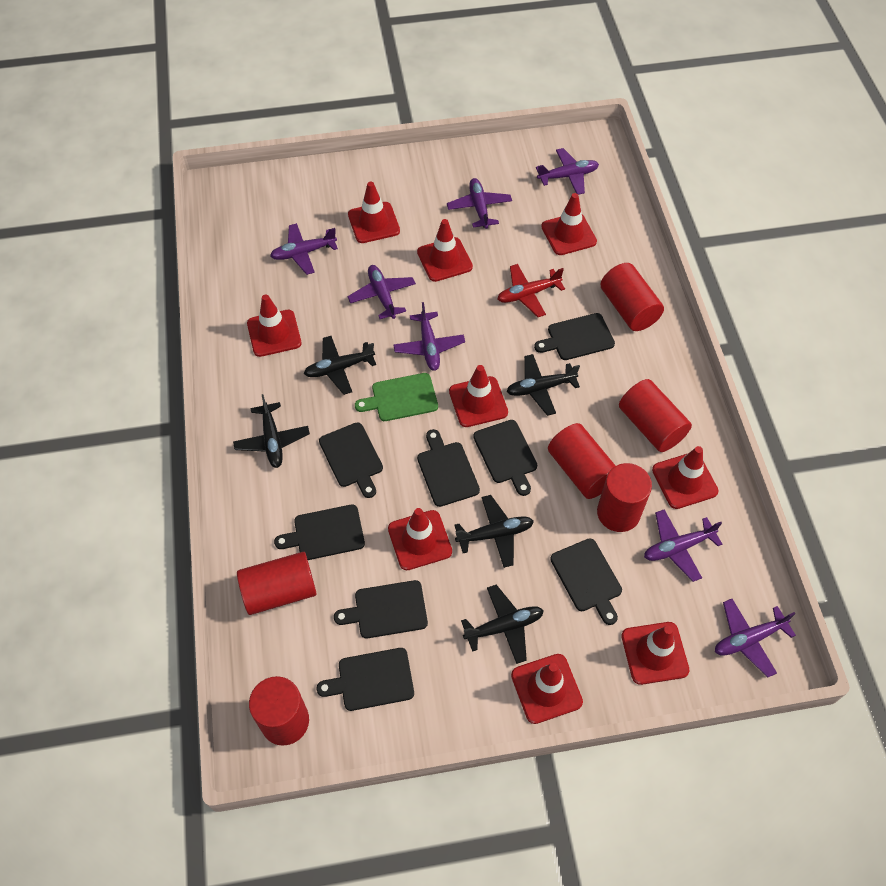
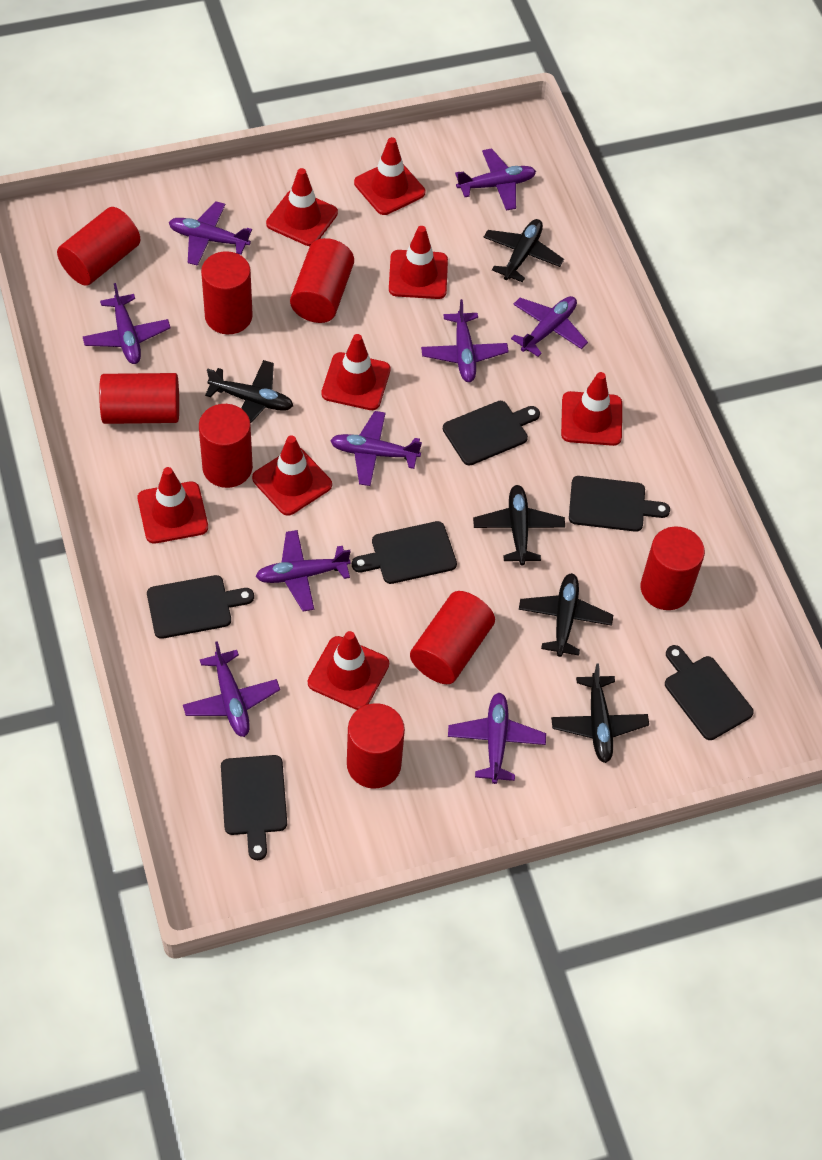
black cutting board: [274,504,365,560] [317,648,414,711] [319,422,383,498] [334,580,428,639] [417,429,480,507] [473,420,537,496] [534,313,615,360] [550,538,622,625] = 8 -> [147,575,254,639] [221,755,287,860] [352,521,457,584] [443,401,540,466] [569,476,670,532] [665,645,754,740] = 6
green cutting board: [355,373,438,421] = 1 -> none = 0
purple plane: [270,223,338,275] [347,265,416,319] [393,302,465,371] [447,178,512,229] [536,148,599,195] [644,509,722,582] [715,599,796,678] = 7 -> [83,283,171,364] [169,201,252,266] [183,641,280,737] [256,530,351,611] [330,411,422,486] [421,299,509,382] [448,693,546,784] [455,148,536,211] [511,296,588,357] = 9
red cylinder: [237,552,317,615] [249,676,309,746] [548,423,616,499] [597,463,652,532] [600,263,664,331] [619,379,692,452] = 6 -> [57,207,141,286] [99,373,179,424] [199,404,253,488] [201,251,253,334] [290,238,354,323] [347,703,405,789] [410,591,495,684] [641,526,705,610] = 8
red plane: [497,264,565,317] = 1 -> none = 0
red traffic cone: [247,294,302,357] [348,181,400,243] [388,508,452,570] [417,219,473,282] [449,365,508,427] [511,654,583,724] [541,193,597,255] [621,622,689,685] [652,446,719,509] = 9 -> [138,467,208,544] [252,435,332,516] [266,168,338,246] [308,631,389,710] [321,334,391,410] [354,137,425,215] [389,226,448,299] [561,372,622,446] = 8

